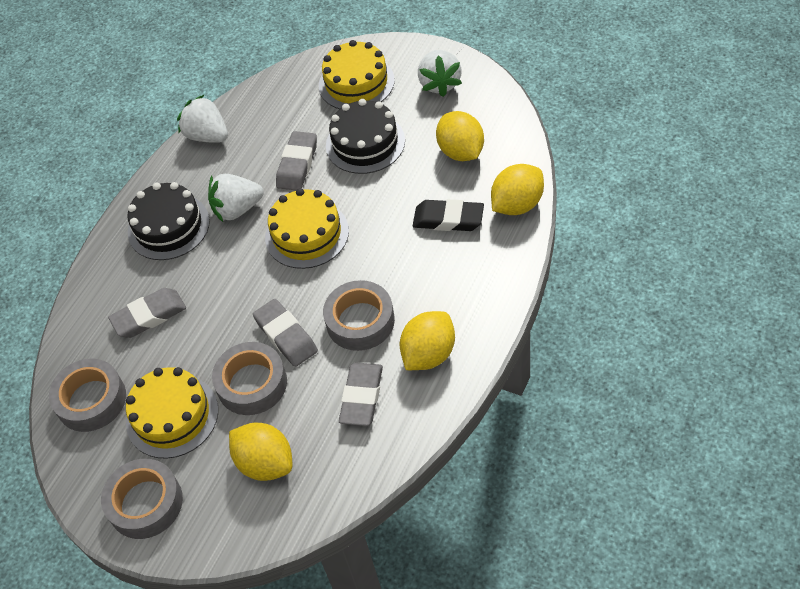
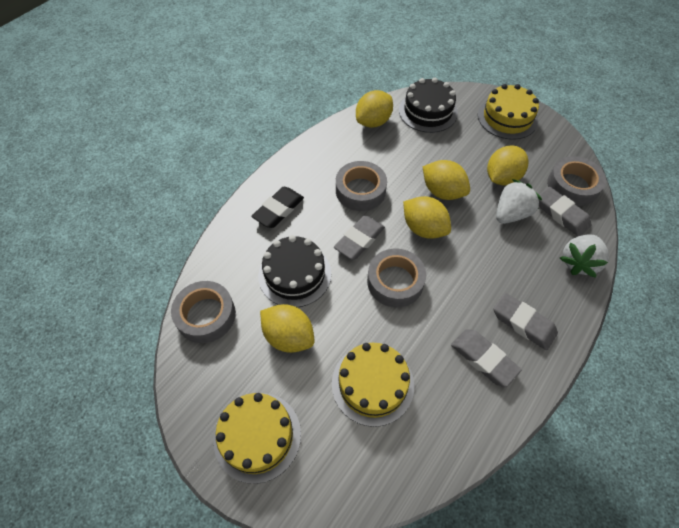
white strawberry: [177,95,228,143] [208,174,264,222] [418,50,462,97] = 3 -> [496,179,542,224] [560,234,609,278] = 2
yellow lemon: [229,423,292,481] [400,311,455,370] [436,111,484,161] [491,164,544,215] = 4 -> [260,304,315,353] [356,90,393,128] [403,196,451,239] [423,160,470,200] [487,145,529,185] = 5

